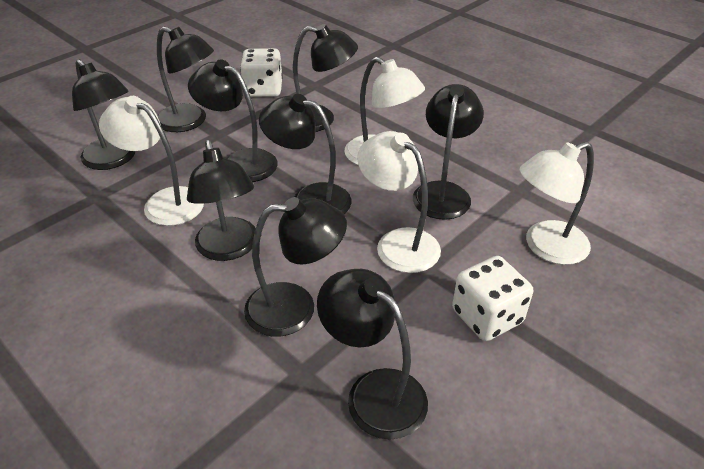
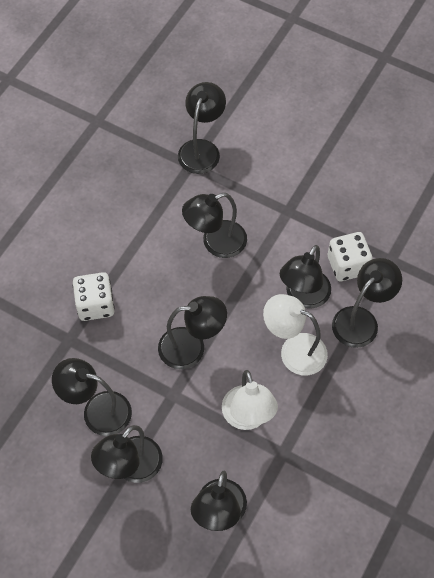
black lamp: [72,59,135,170] [157,27,214,132] [187,140,256,261] [188,59,278,182] [244,197,347,337] [259,94,351,214] [293,24,358,132] [317,269,428,440] [413,84,484,220] = 9 -> [52,358,132,436] [91,425,163,483] [158,296,227,369] [178,82,226,174] [182,193,247,258] [191,471,247,531] [280,245,331,309] [332,258,402,348] = 8
white lamp: [99,96,204,226] [344,57,425,165] [357,131,441,273] [520,142,594,265] = 4 -> [222,370,278,430] [263,294,328,375] = 2

